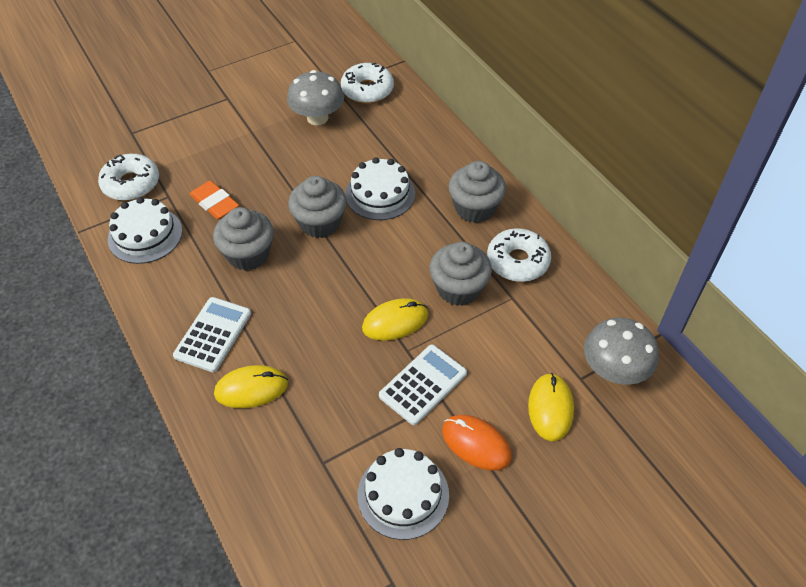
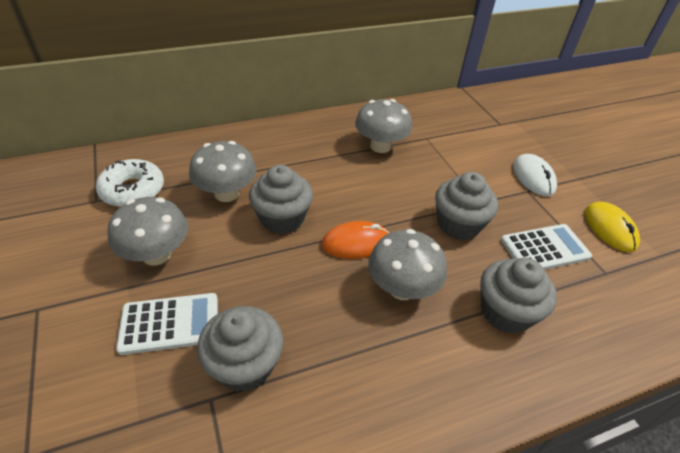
grey mushroom: [287,70,344,125] [584,318,659,385] = 2 -> [107,197,188,266] [189,141,257,202] [355,99,412,153] [368,229,447,300] = 4
orange eraser: [189,181,239,219] = 1 -> none = 0
white cake: [108,197,182,264] [345,157,415,220] [357,448,449,540] = 3 -> none = 0
white donut: [98,154,159,201] [341,63,394,103] [487,228,551,282] = 3 -> [96,159,164,207] = 1
white mouse: none = 0 -> [513,154,557,196] = 1
yellow mouse: [214,365,288,408] [362,298,428,341] [528,373,574,441] = 3 -> [585,202,640,252] = 1

